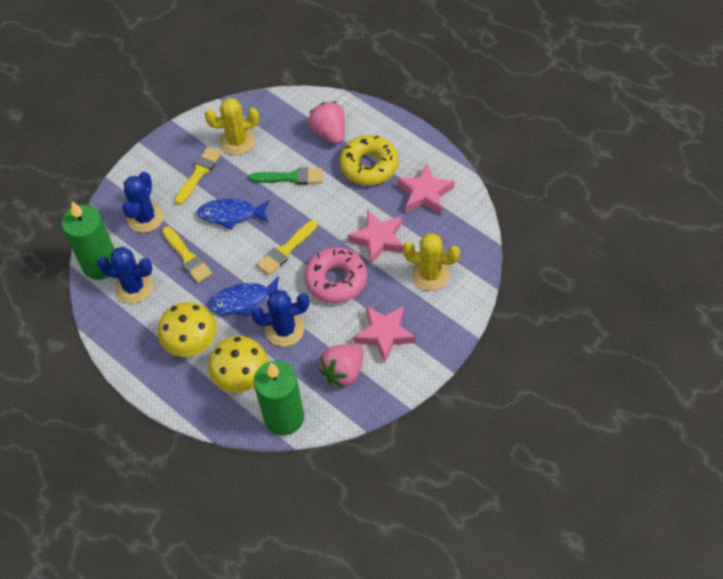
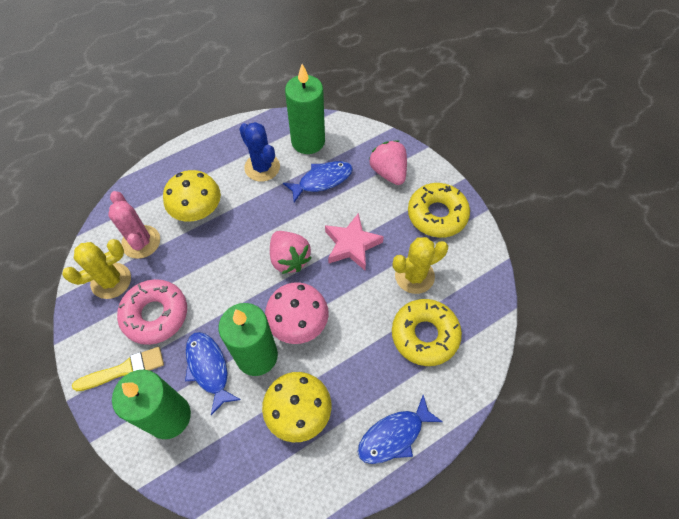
blue cactus: [97,247,153,304] [122,172,164,233] [251,290,309,347] = 3 -> [239,122,280,182] = 1
blue fish: [197,199,270,230] [208,276,279,316] = 2 -> [185,332,241,415] [283,161,353,202] [358,395,443,464] = 3
green brush: [249,167,323,185] = 1 -> none = 0
green candle: [61,201,115,280] [254,361,304,435] = 2 -> [112,370,191,439] [219,303,278,376] [285,64,325,154] = 3
pink cactus: none = 0 -> [108,191,160,259] = 1
pink mushroom: none = 0 -> [265,282,329,344] = 1
pink star: [348,210,403,264] [354,305,416,362] [398,164,454,214] = 3 -> [325,213,384,270] = 1
yellow brush: [162,226,212,283] [175,146,222,205] [257,220,318,275] = 3 -> [72,347,164,391] = 1
yellow donut: [340,135,399,185] = 1 -> [392,299,462,366] [408,183,470,238] = 2

